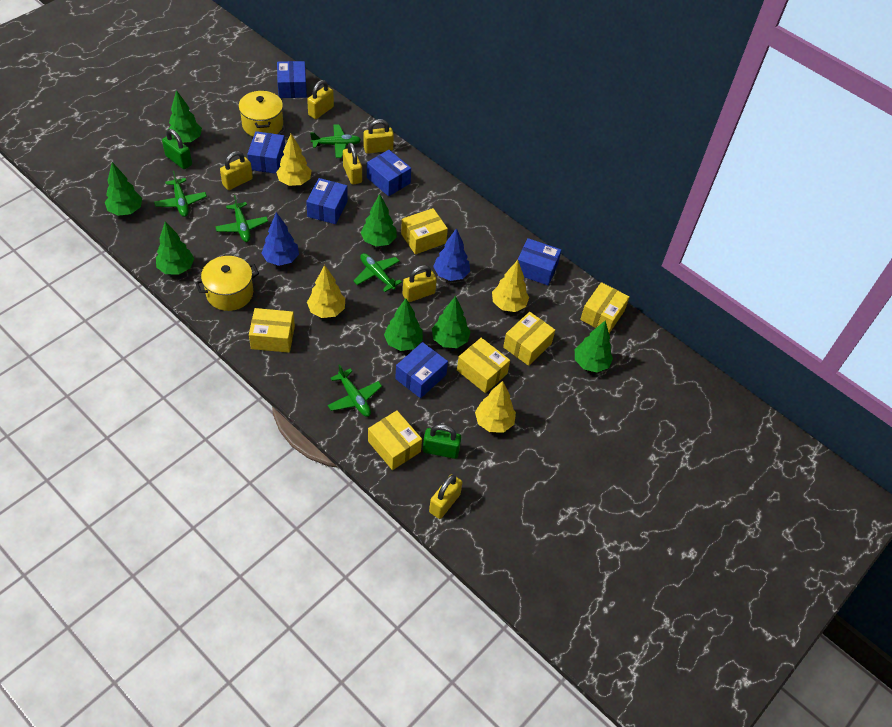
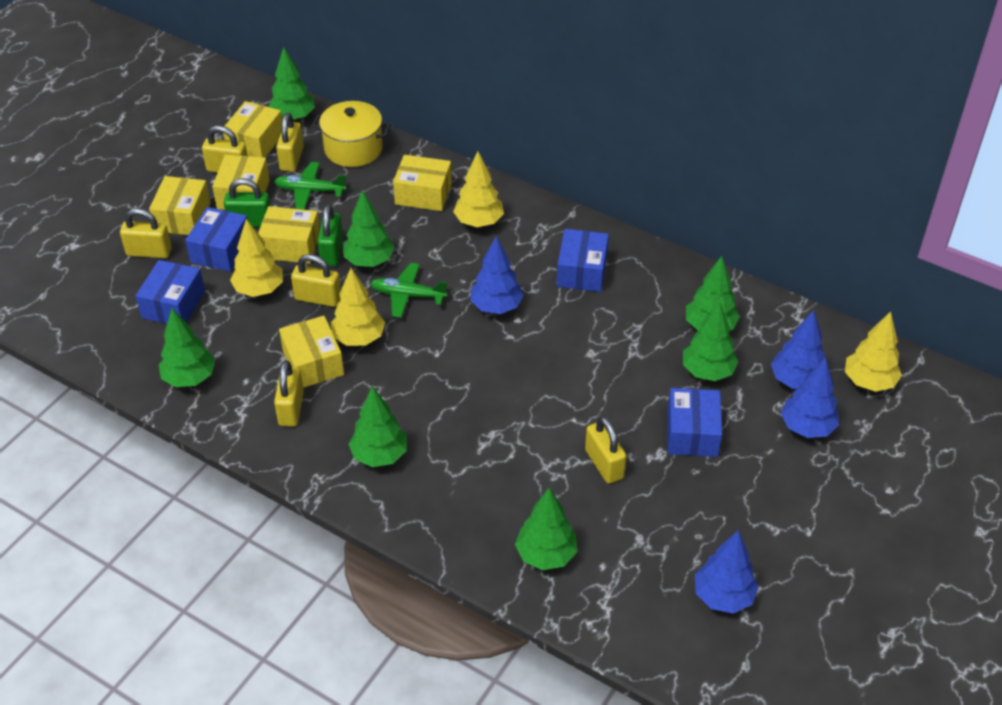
blue box: [247,131,285,174] [277,61,307,98] [306,178,348,224] [367,150,411,196] [395,342,448,398] [518,238,561,286] = 6 -> [136,260,205,324] [185,207,248,272] [557,229,609,292] [667,388,722,457] = 4
blue tree: [261,212,299,266] [433,228,470,281] = 2 -> [470,236,524,314] [695,530,759,614] [771,310,825,389] [781,358,839,438] = 4
green plane: [154,171,207,217] [215,195,268,242] [310,124,361,158] [328,364,382,417] [353,253,402,292] = 5 -> [274,162,347,210] [370,263,448,318] = 2
yellow pot: [195,256,259,311] [239,90,283,137] = 2 -> [312,101,391,167] = 1

